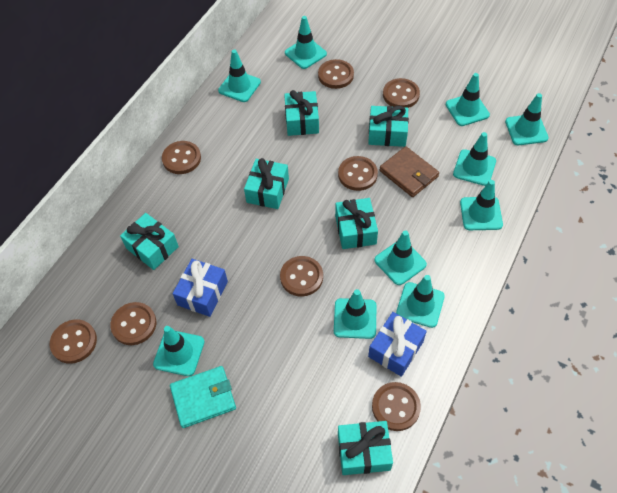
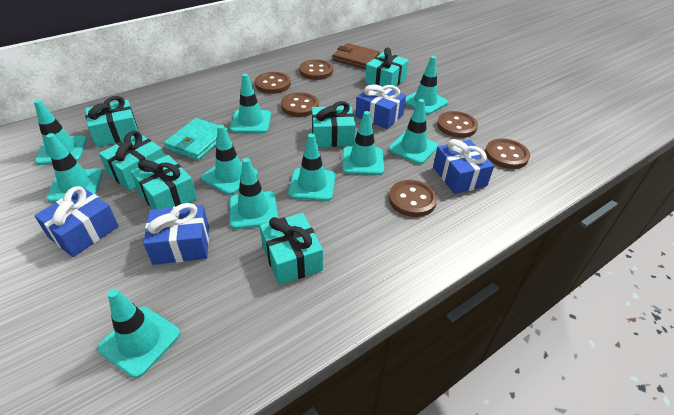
blue gift: [172,259,228,317] [368,312,427,377] = 2 -> [34,186,119,257] [143,203,209,265] [355,84,406,129] [433,139,494,194] = 4
brown button: [50,319,97,364] [110,302,156,345] [162,141,201,174] [280,256,323,296] [318,59,354,89] [338,156,378,191] [372,382,421,431] [383,78,420,108] = 8 -> [255,72,291,94] [281,92,319,117] [299,59,333,80] [389,180,437,217] [437,111,478,138] [485,138,530,169] = 6

